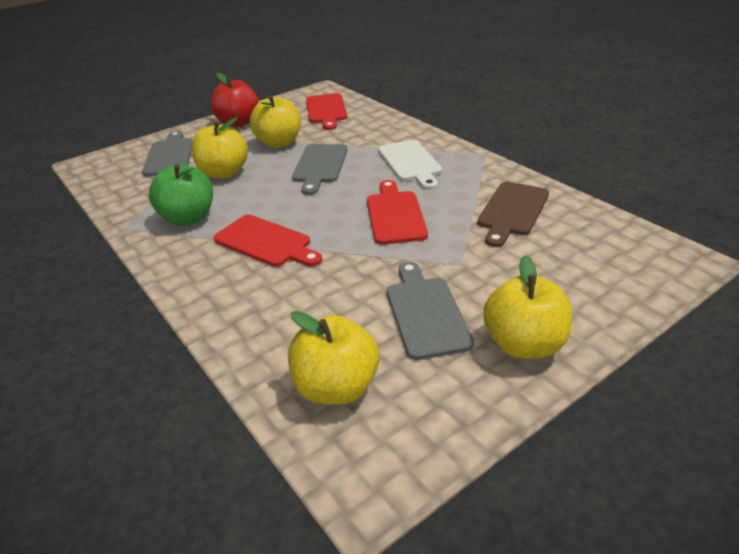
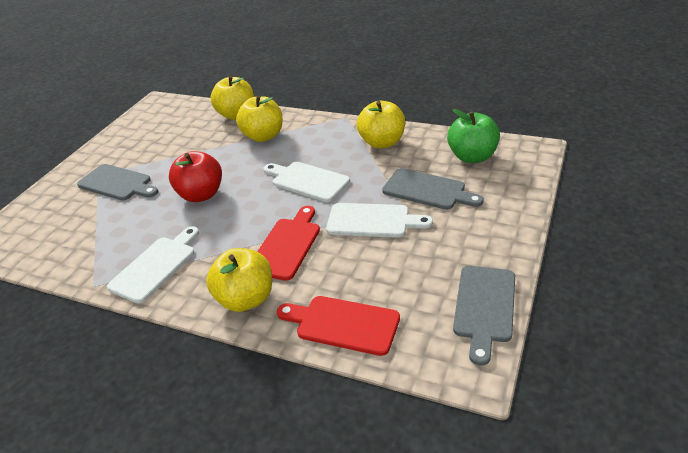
brown cutting board: [478,182,549,247] = 1 -> none = 0
red cutting board: [213,215,322,267] [306,93,347,130] [367,180,428,245] = 3 -> [257,206,320,281] [277,296,400,356] = 2
white cutting board: [378,140,442,190] = 1 -> [107,226,199,303] [263,162,350,202] [326,203,433,238] = 3

